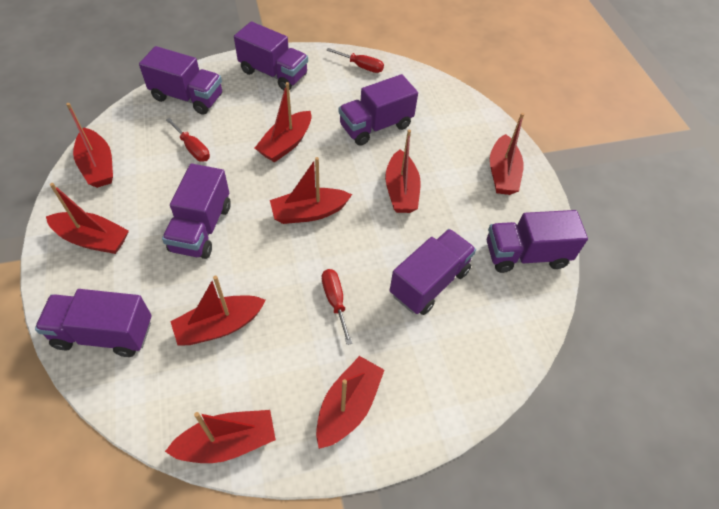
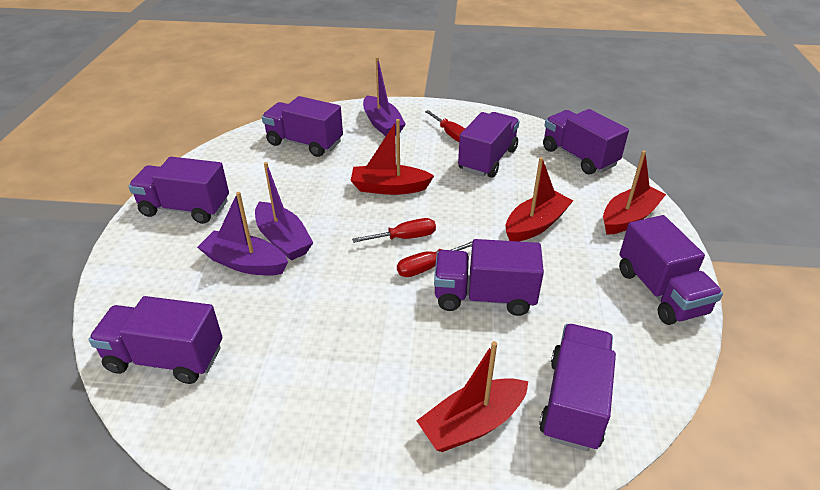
purple boat: none = 0 -> [197,192,288,275] [255,162,313,261] [363,57,406,136] = 3
purple truck: [35,289,152,357] [139,46,222,115] [162,164,231,259] [234,22,308,90] [339,74,418,146] [390,229,476,315] [487,210,588,273] = 7 -> [88,296,222,384] [128,157,229,224] [262,96,343,157] [434,239,544,316] [458,112,519,178] [539,324,616,451] [543,109,629,174] [619,215,723,325] = 8
red boat: [46,183,129,254] [66,103,113,188] [165,410,276,463] [170,276,266,346] [255,82,312,162] [270,157,352,224] [316,356,384,449] [385,130,421,213] [490,113,524,195] = 9 -> [350,119,434,195] [417,341,528,452] [506,157,573,242] [603,150,666,235] = 4

